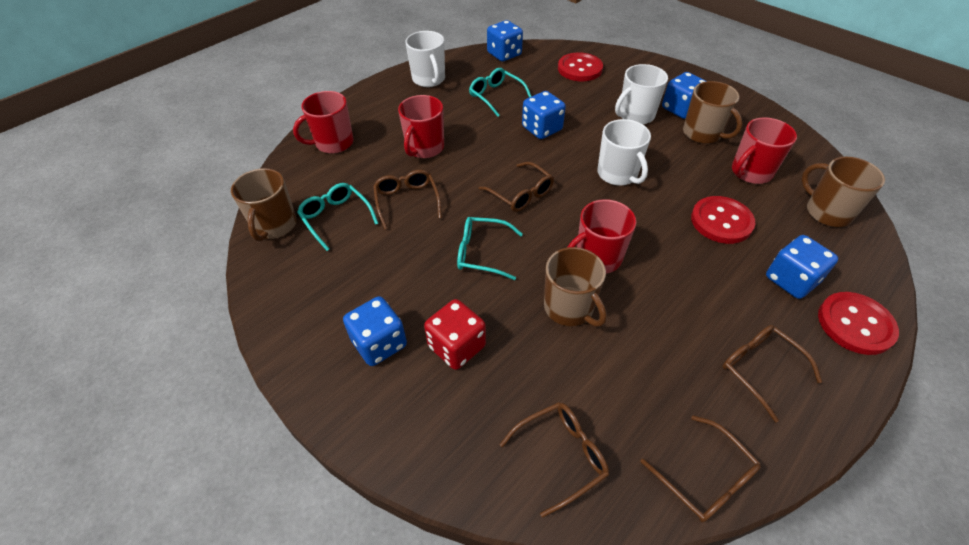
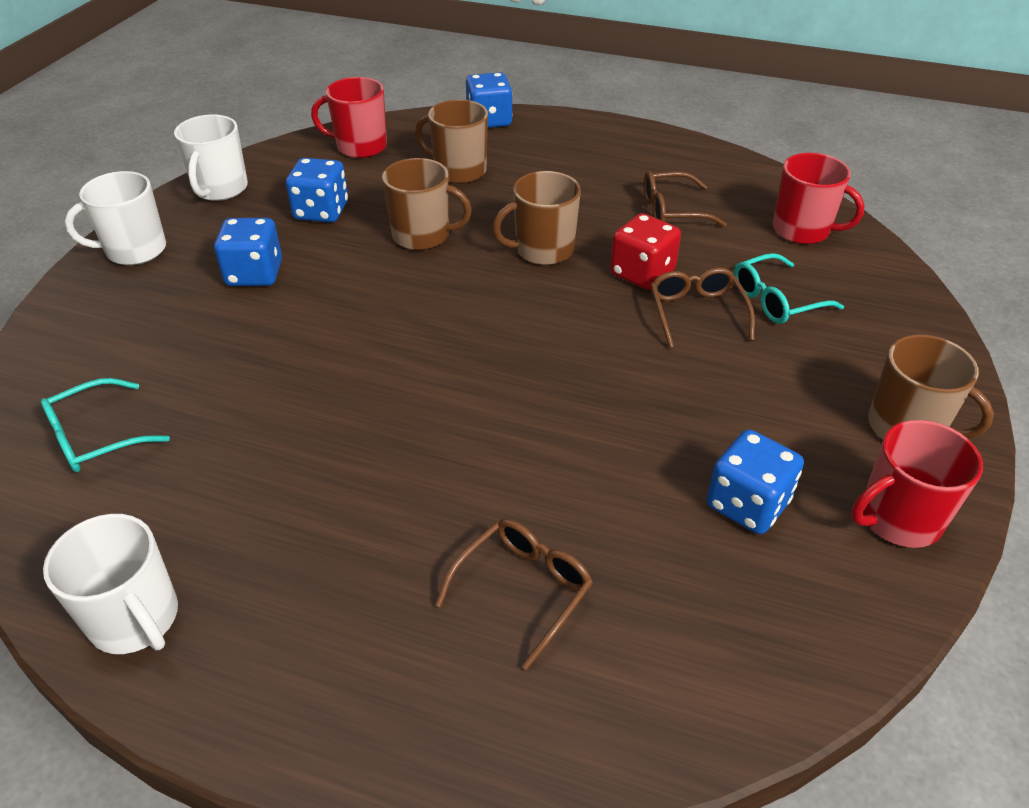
blue dice: [343,296,407,366] [487,20,523,62] [522,91,566,139] [662,72,706,119] [766,235,838,299] = 5 -> [214,218,282,286] [286,158,348,223] [466,72,513,128] [706,429,804,534] = 4
brown glasses: [373,170,442,230] [479,162,554,212] [499,402,609,518] [640,416,761,523] [722,325,822,422] = 5 -> [435,519,593,670] [644,171,727,227] [650,267,755,348] = 3
red button: [558,53,603,81] [691,196,755,244] [818,292,899,355] = 3 -> none = 0
red mug: [293,91,354,154] [398,95,444,158] [567,199,636,273] [732,117,797,184] = 4 -> [311,77,387,158] [773,153,865,244] [851,420,983,548] = 3
turquoise glasses: [297,183,379,251] [457,217,523,280] [469,68,532,117] = 3 -> [41,378,170,472] [734,253,844,324] = 2

